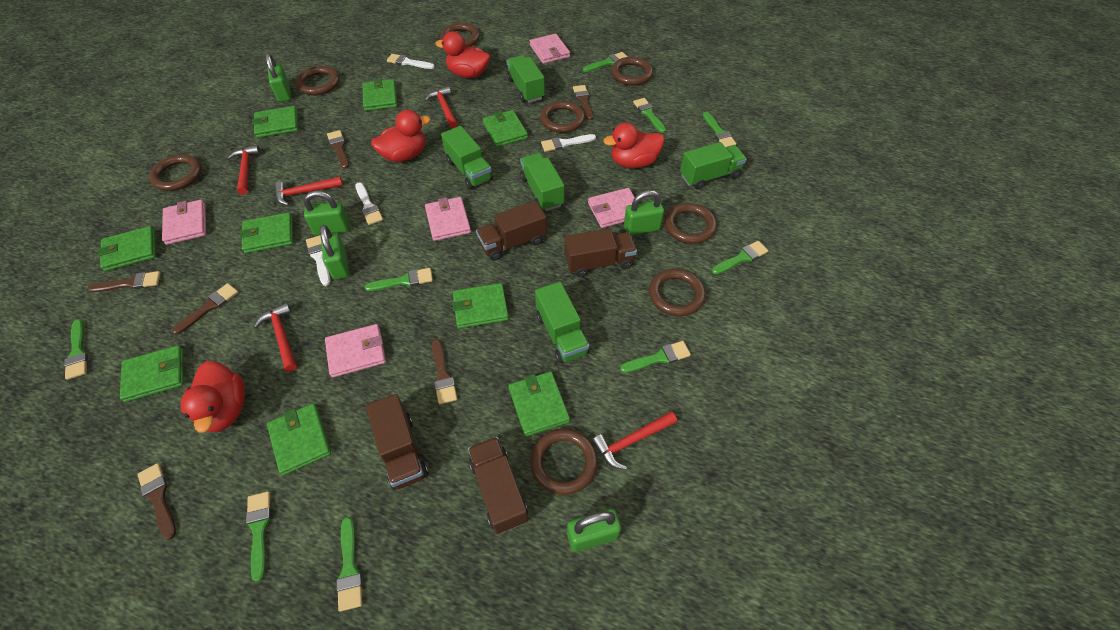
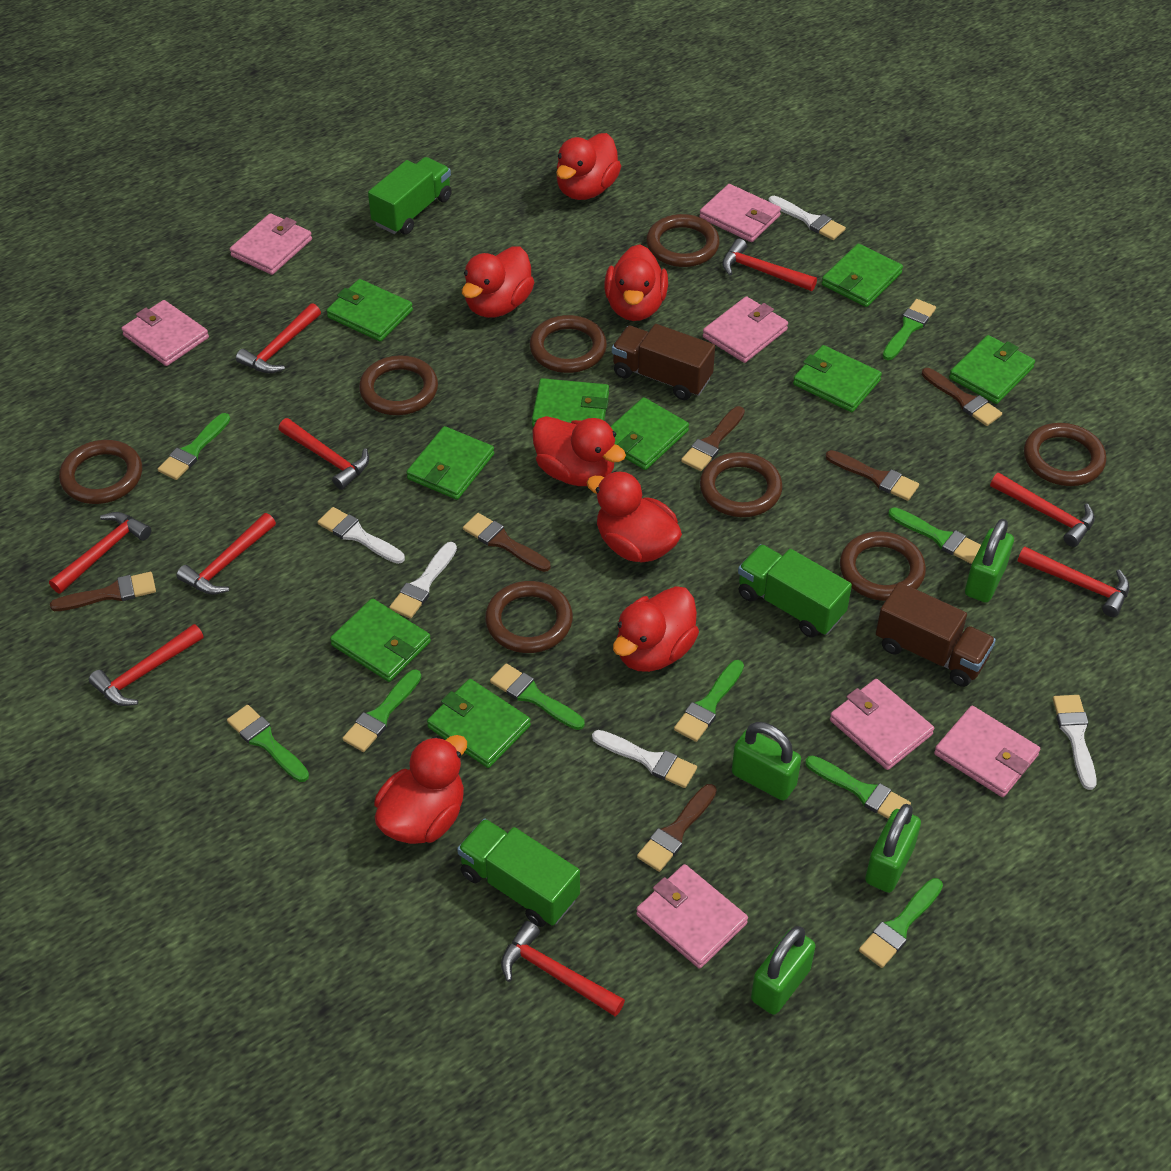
brown truck: [366,394,428,490] [468,437,528,534] [476,201,547,261] [564,228,637,277] = 4 -> [612,324,715,400] [876,582,996,687] = 2
green padlock: [265,53,291,102] [303,191,349,235] [320,225,349,280] [567,509,621,552] [624,190,664,235] = 5 -> [732,722,801,800] [751,926,816,1015] [865,804,921,893] [965,519,1014,603] = 4
green truck: [441,126,493,189] [507,55,545,103] [520,153,565,211] [535,282,589,364] [680,142,747,190] = 5 -> [368,157,452,235] [457,818,580,927] [738,544,852,638] = 3
pink wallet: [162,200,206,245] [325,324,386,378] [425,197,471,241] [530,34,570,64] [588,188,635,228] = 5 -> [121,300,209,366] [230,213,312,275] [636,864,748,969] [699,184,781,242] [703,296,788,363] [830,679,934,770] [934,706,1040,797] = 7
red duck: [180,361,245,433] [371,110,431,162] [435,31,490,78] [603,122,664,168] = 4 -> [374,735,467,844] [462,246,534,318] [532,416,626,486] [556,133,621,200] [586,471,682,563] [604,244,668,321] [613,586,699,672] = 7
red hammer: [227,145,261,195] [254,303,297,372] [274,177,343,206] [425,86,458,128] [592,411,677,470] = 5 -> [49,512,151,594] [89,624,204,706] [176,513,276,595] [236,303,321,373] [279,418,369,490] [501,921,625,1017] [722,239,817,291] [990,473,1095,547] [1018,546,1129,617] = 9
white brush: [306,235,330,286] [355,183,383,225] [387,54,435,69] [541,134,596,152] = 4 -> [318,507,405,564] [389,542,457,619] [592,730,697,788] [768,196,846,240] [1053,695,1096,790] = 5

